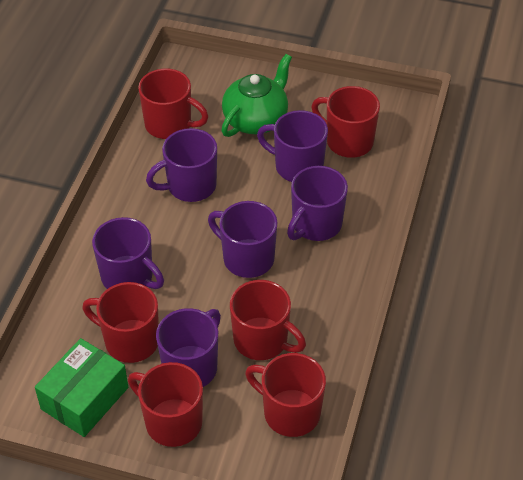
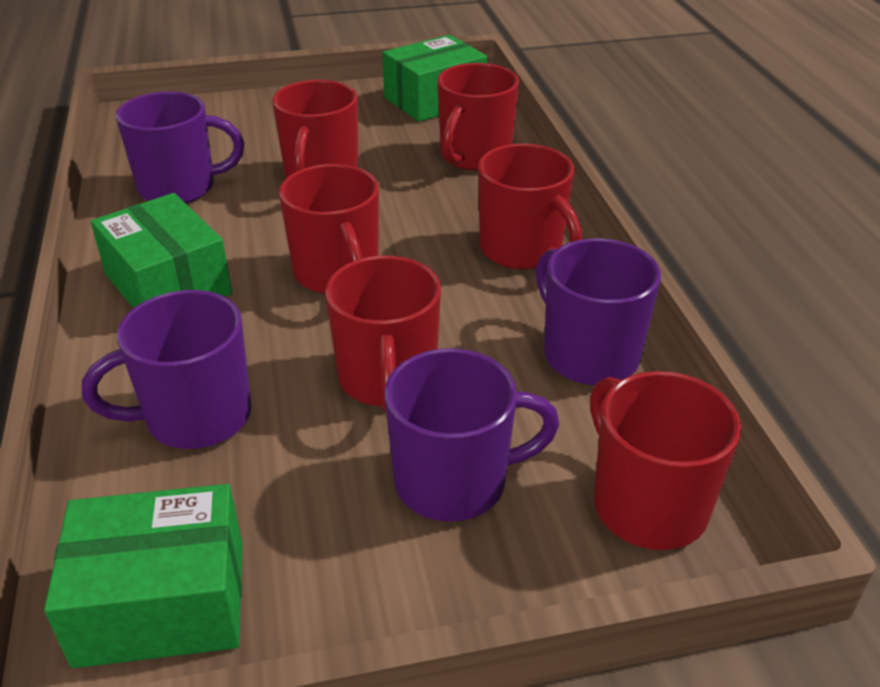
green box: [35,338,128,437] = 1 -> [44,484,243,668] [91,193,232,308] [382,35,487,122] = 3
green teapot: [221,54,292,137] = 1 -> none = 0
purple mug: [92,217,164,289] [146,128,217,202] [156,308,221,387] [208,201,277,278] [257,110,328,182] [287,166,348,241] = 6 -> [82,290,252,449] [116,91,244,203] [384,348,560,522] [536,238,661,385] = 4

